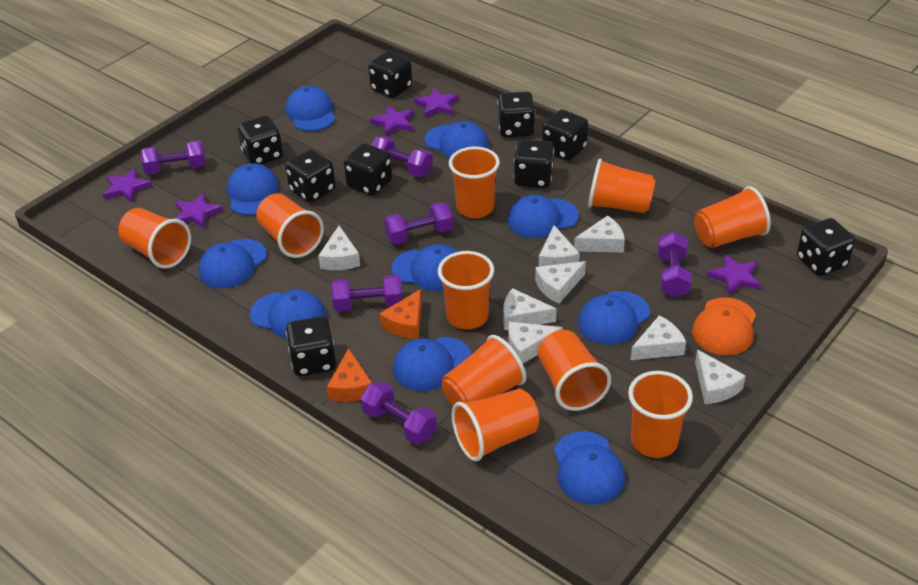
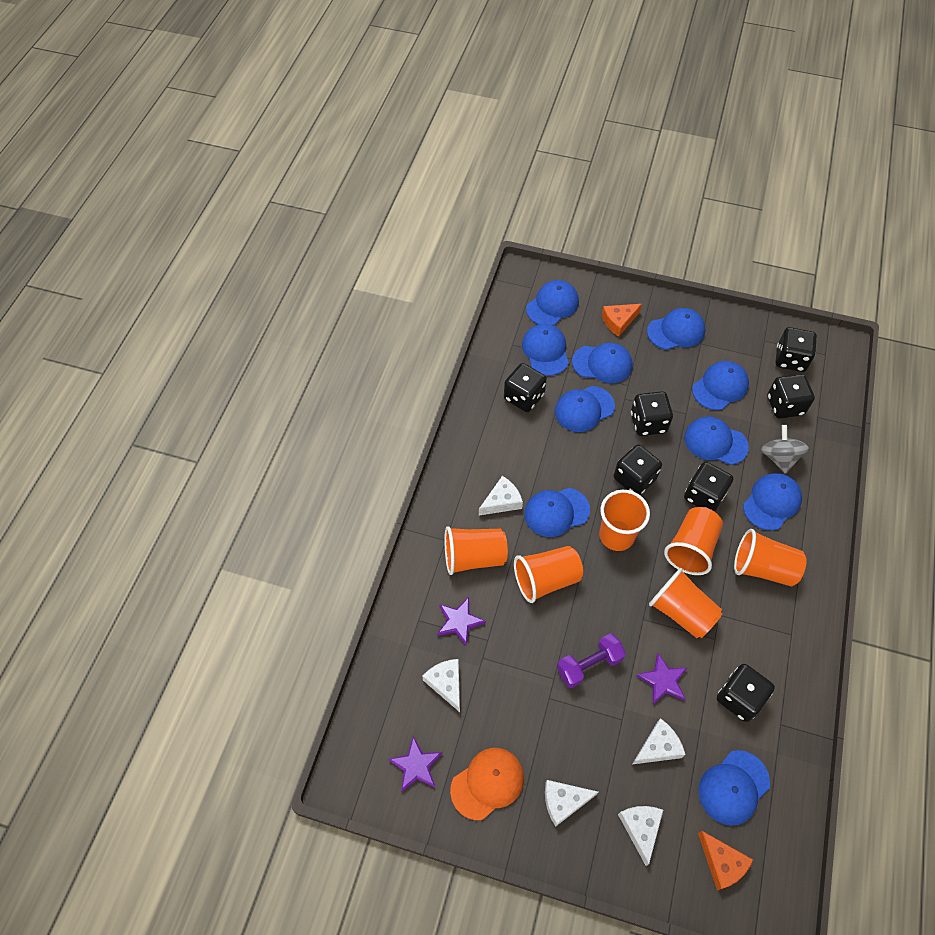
black dice: [237,116,283,164] [285,149,335,203] [286,316,336,376] [344,143,392,196] [368,51,412,98] [497,92,535,137] [514,139,554,188] [542,110,588,161] [797,218,855,276] = 9 -> [504,363,547,412] [614,444,662,495] [631,391,673,436] [684,462,733,511] [717,664,775,722] [767,374,815,419] [776,327,817,372] = 7
grey spinning top: none = 0 -> [761,425,809,474] = 1
orange cup: [118,208,191,269] [256,193,324,258] [438,251,494,329] [442,335,526,406] [449,147,500,218] [452,389,539,462] [538,330,611,411] [588,159,656,213] [628,371,693,458] [694,186,771,248] = 10 -> [444,526,508,575] [514,546,583,603] [599,490,650,551] [649,568,722,638] [664,507,723,575] [734,529,807,587] = 6
purple dumbbell: [140,140,206,174] [331,275,403,312] [361,381,437,445] [372,136,433,177] [384,202,453,244] [658,232,692,298] = 6 -> [557,633,626,688] = 1
purple star: [103,168,152,202] [175,193,223,228] [370,105,414,136] [414,88,459,117] [706,254,761,296] = 5 -> [388,736,442,792] [437,597,486,647] [636,653,687,704] = 3
white cheese: [318,226,360,270] [503,288,556,330] [508,322,563,363] [535,261,586,304] [539,225,580,267] [574,215,625,252] [631,315,686,360] [695,350,746,404] = 8 -> [422,659,460,712] [479,476,523,516] [545,780,599,827] [618,806,663,866] [632,718,686,764] = 5

